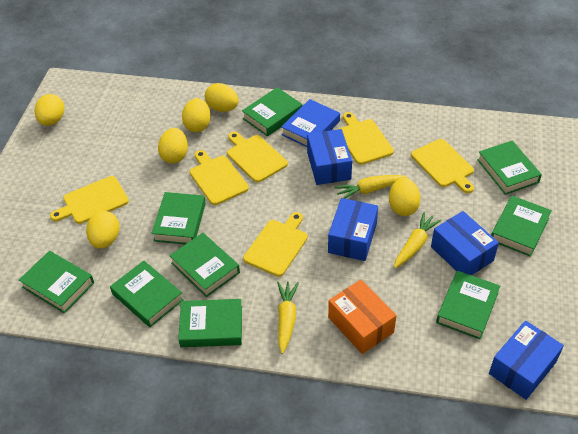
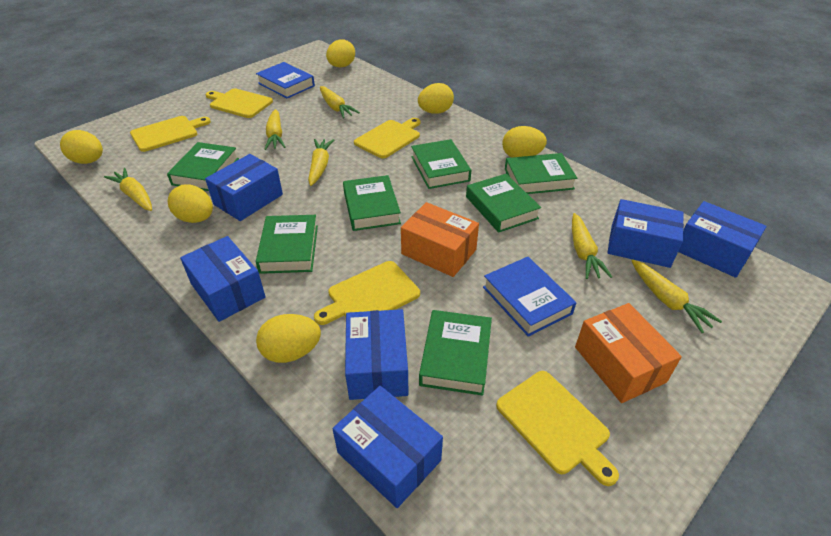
blue book: [281,99,340,147] = 1 -> [256,62,315,98] [483,257,576,337] = 2
blue box: [307,129,352,185] [328,198,378,261] [431,211,499,275] [489,320,564,400] = 4 -> [180,236,265,322] [205,154,283,221] [333,386,443,508] [345,309,409,400] [607,199,684,268] [678,201,767,278] = 6
green book: [19,251,94,313] [110,261,184,327] [152,192,206,244] [169,233,240,297] [178,299,242,347] [242,87,302,137] [436,271,500,340] [477,140,542,195] [491,196,552,257] = 9 -> [167,142,239,191] [256,215,318,274] [343,175,401,231] [411,139,471,189] [419,310,492,396] [466,174,541,233] [505,153,577,194] = 7
orange box: [328,280,397,354] = 1 -> [401,202,479,277] [575,303,682,403] = 2
yellow carrot: [277,281,299,354] [334,175,407,199] [394,212,442,268] = 3 -> [104,168,152,211] [265,109,285,150] [308,139,334,186] [320,86,360,118] [572,213,612,279] [631,260,722,333] = 6
yellow cutting board: [50,176,129,224] [190,150,249,205] [227,132,288,183] [243,212,308,277] [339,112,394,165] [411,139,474,193] = 6 -> [130,116,211,152] [206,89,273,118] [314,261,420,325] [354,118,421,159] [496,371,619,486] = 5

